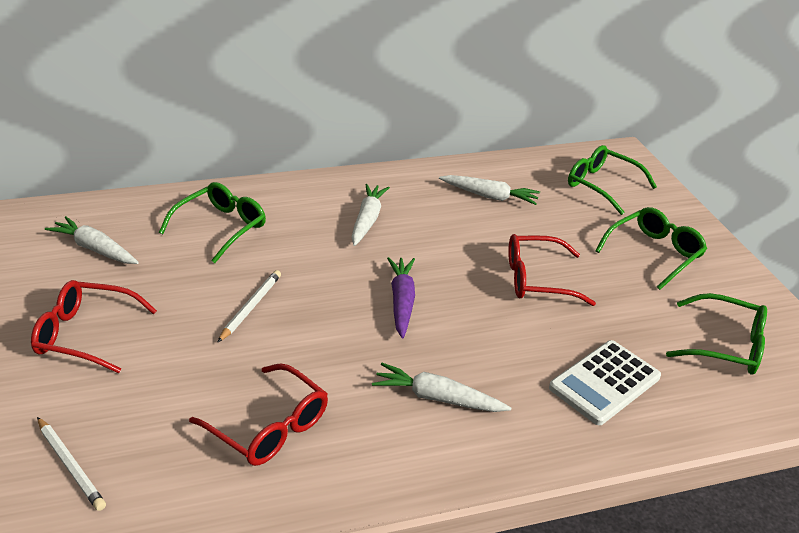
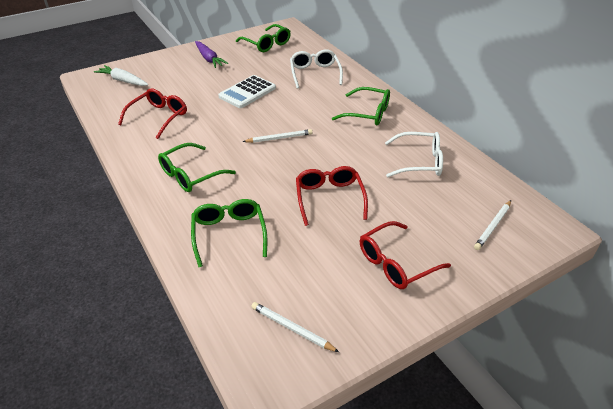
white carrot: [45,216,139,264] [351,184,390,246] [372,363,511,412] [439,175,540,205] = 4 -> [94,65,149,86] = 1
white glasses: none = 0 -> [290,49,343,89] [385,132,443,177] = 2
white pencil: [37,417,106,511] [217,270,281,343] = 2 -> [242,129,312,143] [252,302,339,352] [474,200,511,250] = 3

